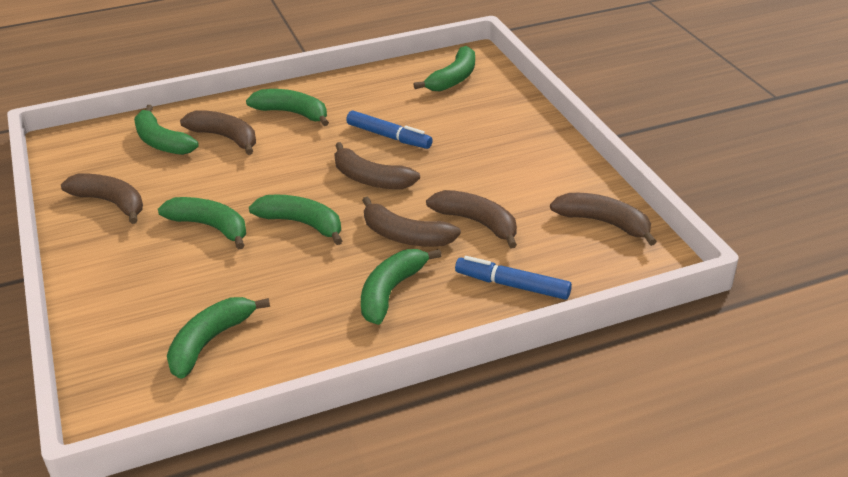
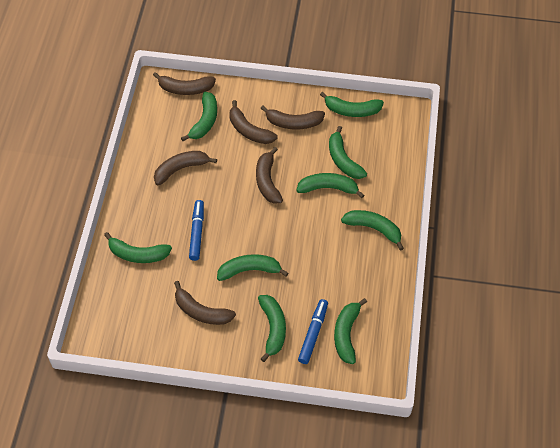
green banana: [134,105,199,155] [158,197,246,249] [167,297,270,379] [246,89,329,126] [249,195,342,245] [361,249,442,325] [414,46,475,91] = 7 -> [104,232,172,263] [181,92,217,141] [217,254,288,281] [258,295,286,362] [296,173,364,198] [320,92,384,117] [329,126,367,179] [334,298,367,364] [341,210,404,251] = 9

